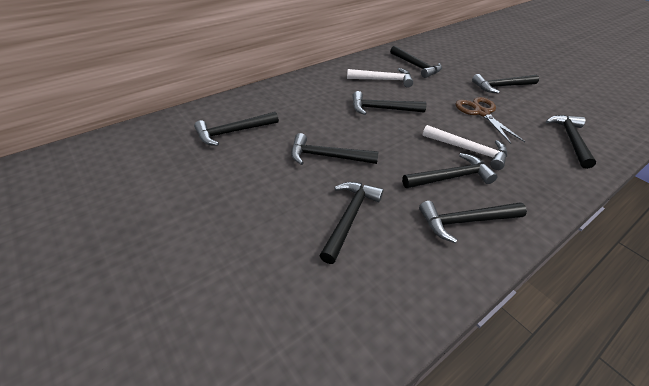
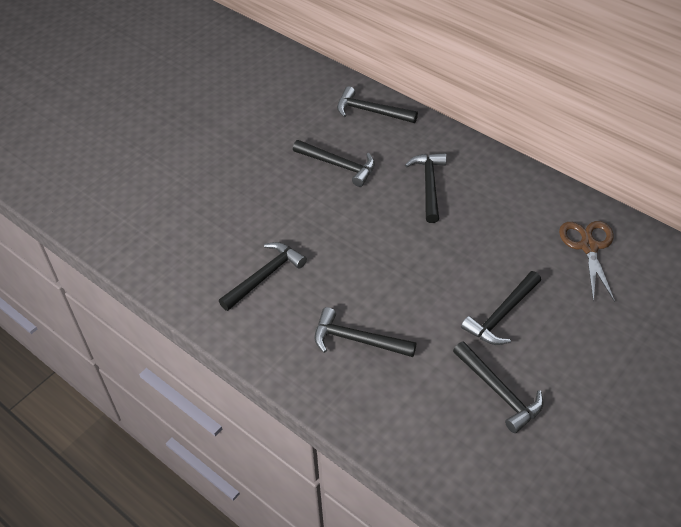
black hammer: [194,112,279,146] [291,133,378,165] [319,182,383,264] [352,91,426,115] [390,46,442,78] [402,153,497,188] [419,201,527,243] [472,74,539,94] [546,115,596,169] = 9 -> [219,242,307,311] [293,140,375,187] [314,307,417,357] [337,86,418,123] [405,153,447,223] [453,341,544,433] [461,271,541,345] = 7
white hammer: [347,68,413,88] [422,125,507,170] = 2 -> none = 0

